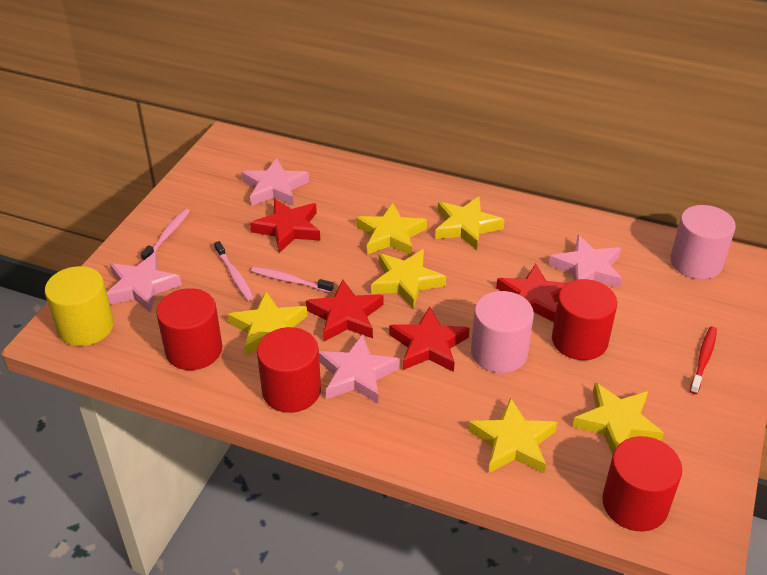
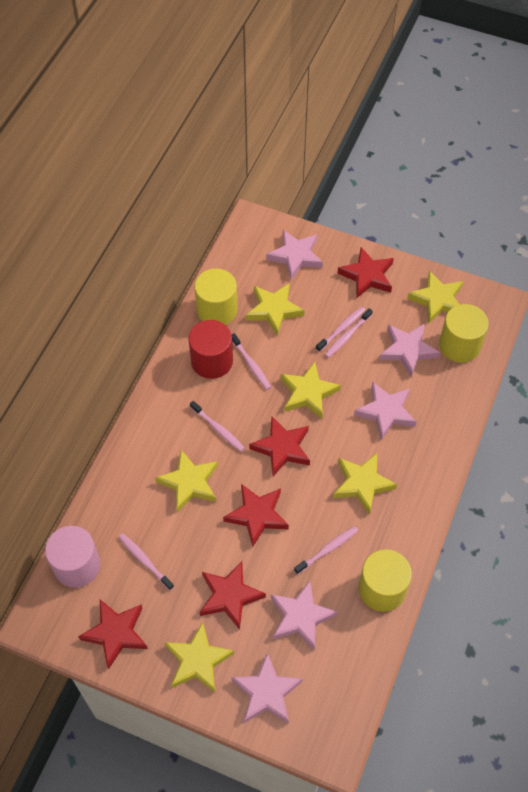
pink cylinder: [471,291,534,373] [670,205,736,279] = 2 -> [45,526,100,588] = 1
pink star: [107,252,182,313] [241,158,309,206] [319,334,400,404] [549,235,622,288] = 4 -> [231,652,303,724] [266,230,323,280] [271,581,337,651] [354,381,416,440] [379,323,440,377] = 5
pink toothbrush: [141,209,190,261] [214,241,254,301] [251,266,334,293] = 3 -> [118,533,174,591] [190,401,245,452] [232,333,271,390] [294,526,358,574] [316,307,365,352] [325,308,373,358] = 6
red cylinder: [157,288,222,370] [257,327,321,413] [552,279,617,360] [602,436,682,531] = 4 -> [188,320,233,379] = 1
red star: [250,199,320,253] [306,279,383,342] [389,307,470,372] [496,264,567,322] = 4 -> [78,600,148,669] [199,561,266,630] [223,484,289,547] [249,416,310,476] [338,247,394,299] = 5
red toothbrush: [690,327,717,394] = 1 -> none = 0
yellow cylinder: [45,266,114,346] = 1 -> [194,269,238,325] [359,549,412,612] [439,304,489,363] = 3

